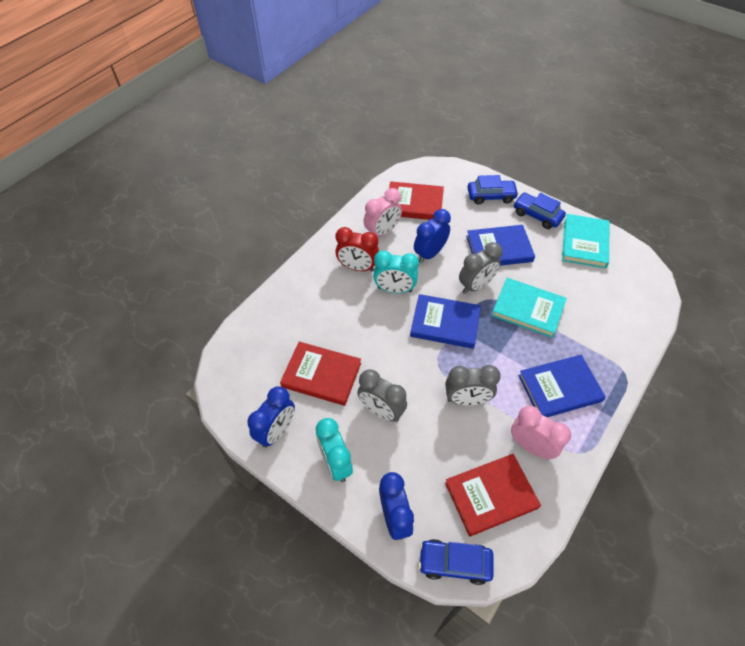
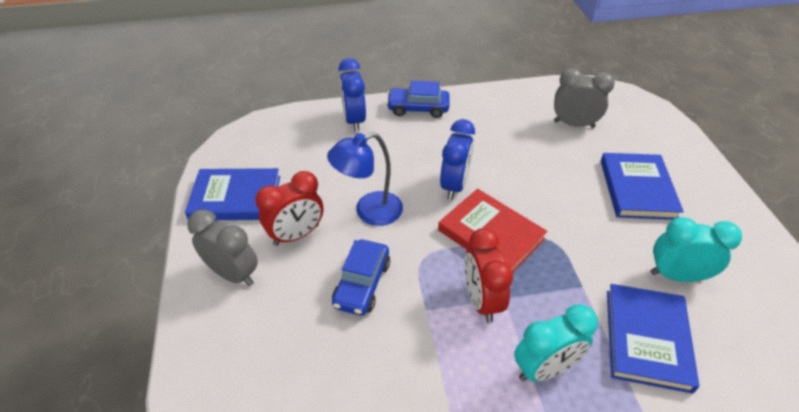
blue car: [418,539,494,585] [467,175,519,205] [514,192,566,229] = 3 -> [332,240,390,315] [386,81,450,118] = 2
blue clock: [247,386,295,448] [379,472,414,540] [414,209,451,263] = 3 -> [338,58,366,132] [440,119,475,200] = 2
blue lamp: none = 0 -> [327,132,403,226] = 1
grey clock: [357,369,407,422] [445,365,501,406] [459,242,502,294] = 3 -> [188,209,258,286] [554,68,615,128] = 2
pink clock: [364,188,402,236] [511,406,571,459] = 2 -> none = 0
red book: [280,342,361,406] [389,181,444,220] [445,454,541,536] = 3 -> [438,189,547,272] = 1
red clock: [335,227,379,272] = 1 -> [255,171,323,246] [464,228,513,323] = 2
turquoise book: [491,278,567,338] [562,214,609,268] = 2 -> none = 0

